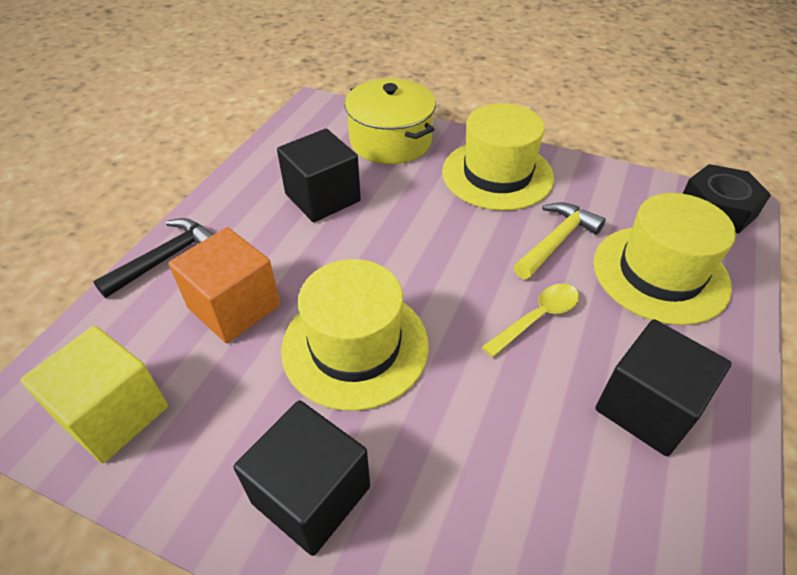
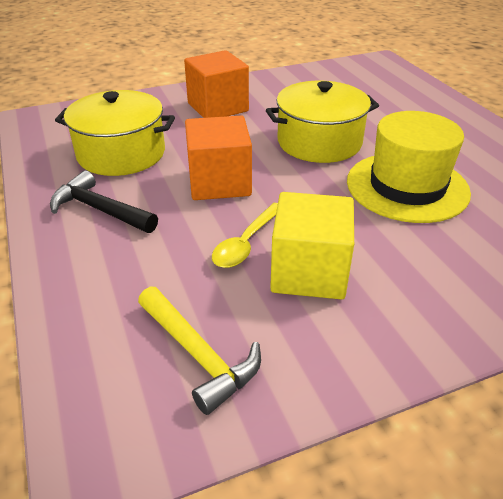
black cube: [233,400,370,556] [277,129,361,222] [595,319,731,456] = 3 -> none = 0
black nut: [682,164,771,233] = 1 -> none = 0
orange cube: [169,227,280,343] = 1 -> [184,50,249,118] [185,116,252,200] = 2
yellow hat: [281,259,429,411] [442,103,554,211] [594,193,736,325] = 3 -> [347,111,471,223] = 1
yellow pot: [345,78,436,164] = 1 -> [55,90,175,176] [266,81,379,163] = 2

